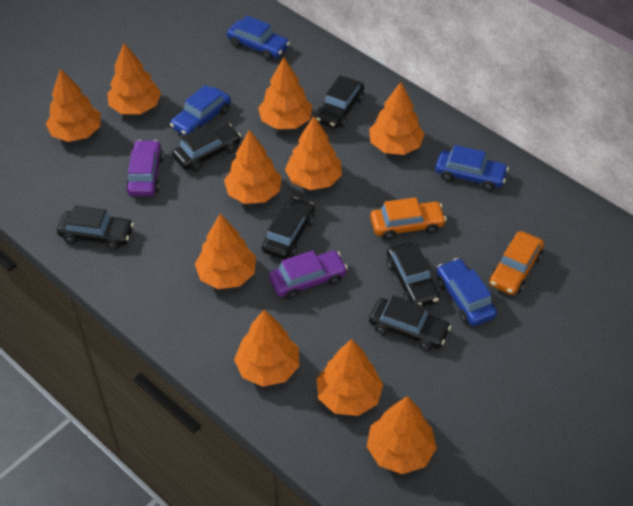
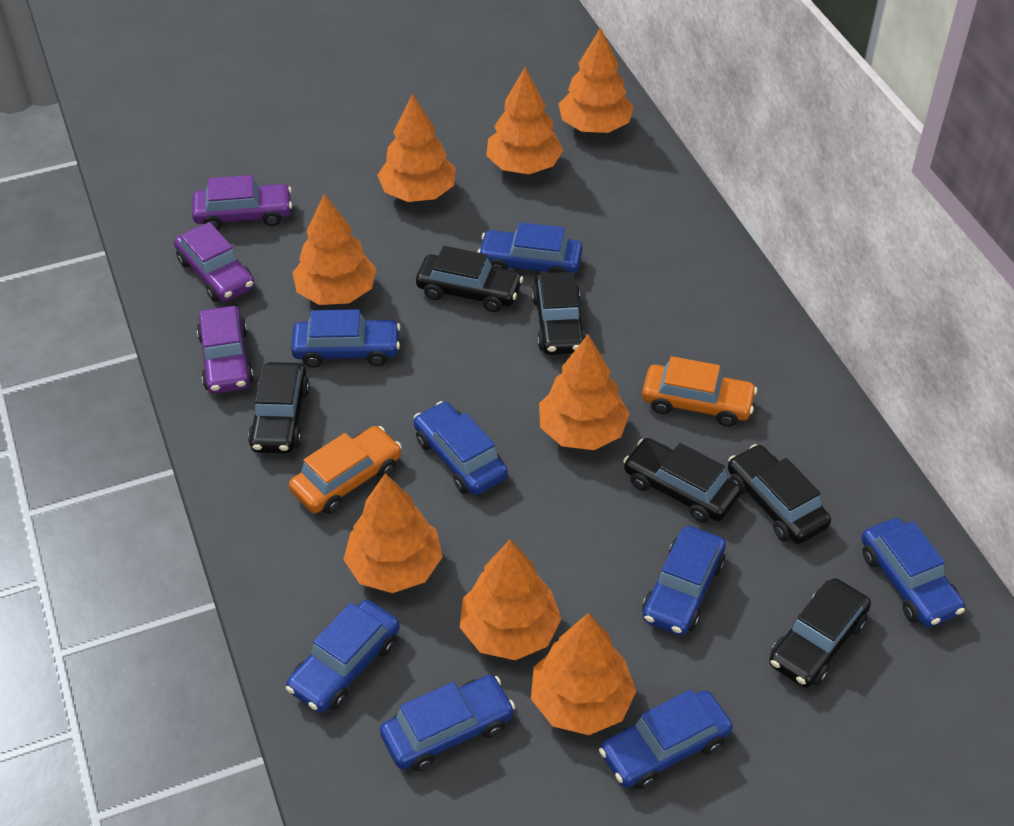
blue car: [170,85,231,136] [227,16,290,60] [435,145,509,191] [437,258,497,326] = 4 -> [286,600,400,713] [291,309,400,368] [380,675,515,771] [414,401,508,495] [478,222,583,274] [599,689,733,790] [642,526,726,636] [861,518,965,627] = 8
orange tree: [46,68,101,142] [107,43,161,114] [195,213,256,289] [224,130,282,204] [234,309,300,387] [258,57,313,129] [285,116,342,190] [317,339,383,416] [367,396,437,474] [369,82,424,155] = 10 -> [292,194,377,305] [343,473,443,593] [377,94,456,202] [460,540,562,660] [486,67,563,174] [531,613,636,735] [539,334,630,450] [559,28,634,133] = 8
purple car: [126,140,164,196] [269,250,348,300] = 2 -> [174,222,255,302] [192,175,292,230] [197,306,254,394] = 3

